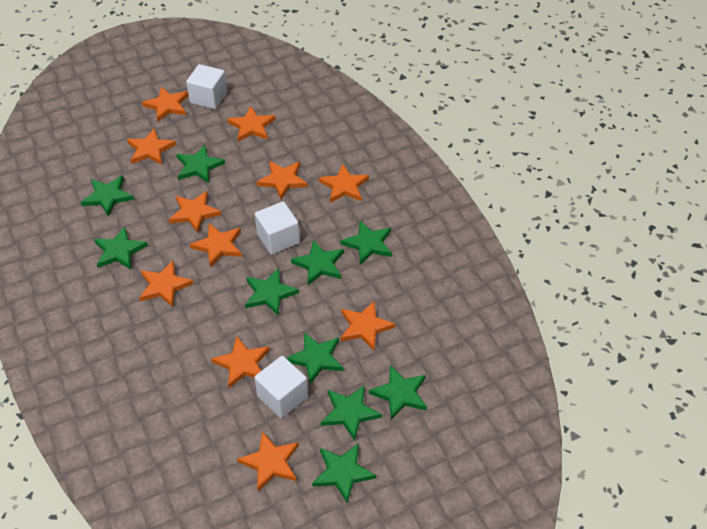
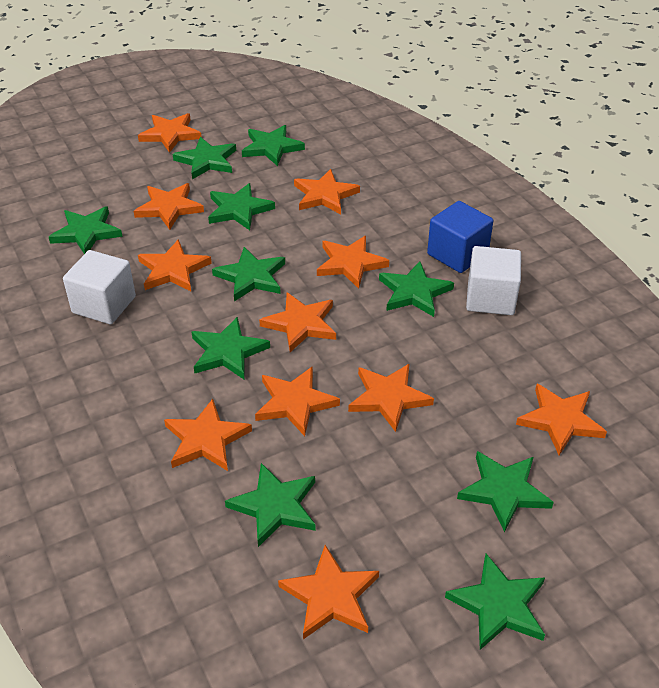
blue cube: none = 0 -> [427,201,493,273] = 1
white cube: [186,64,227,109] [254,356,308,418] [255,201,300,255] = 3 -> [63,250,136,324] [466,246,521,315] = 2

